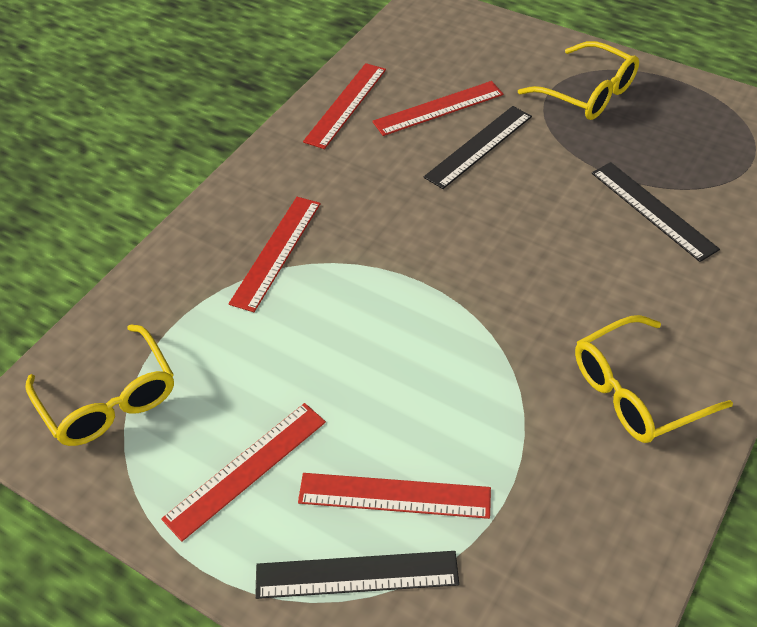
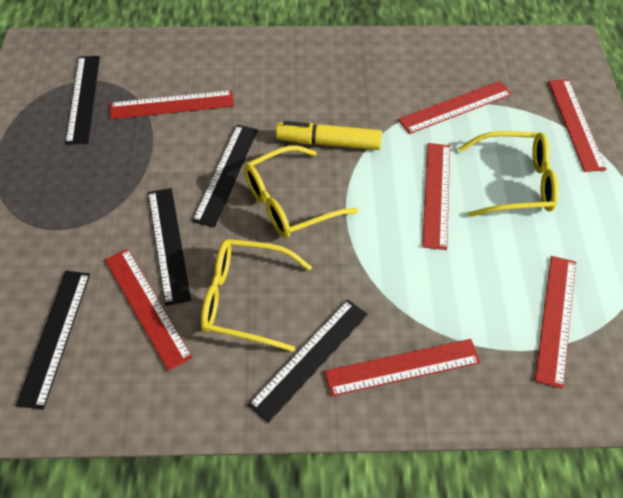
black ruler: [255,551,459,599] [424,106,532,189] [592,162,720,262] = 3 -> [16,271,90,410] [65,56,100,145] [148,188,191,306] [192,125,258,227] [248,300,368,423] = 5
red ruler: [161,403,326,541] [229,197,321,312] [298,473,491,519] [303,63,386,149] [372,81,503,136] = 5 -> [105,249,193,371] [110,90,234,119] [325,339,481,396] [398,81,512,134] [422,143,450,250] [535,256,576,389] [548,79,606,172] = 7
yellow marker: none = 0 -> [276,121,382,150] = 1

